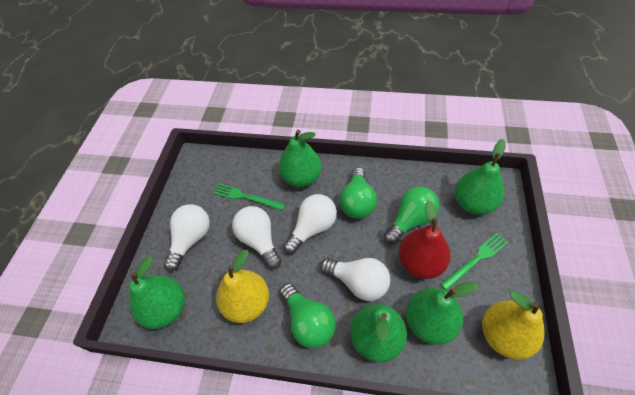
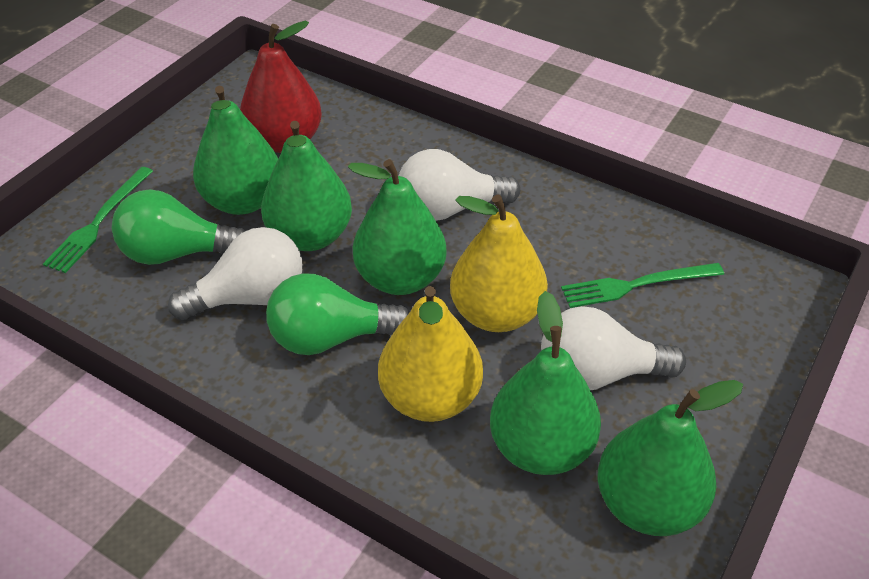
green light bulb: [280,283,336,349] [339,167,377,219] [384,186,439,244] = 3 -> [112,189,246,265] [266,273,409,355] = 2
white light bulb: [164,204,210,271] [232,206,282,269] [283,194,337,254] [320,258,390,301] = 4 -> [168,227,303,320] [399,149,520,221] [541,306,686,390] = 3

